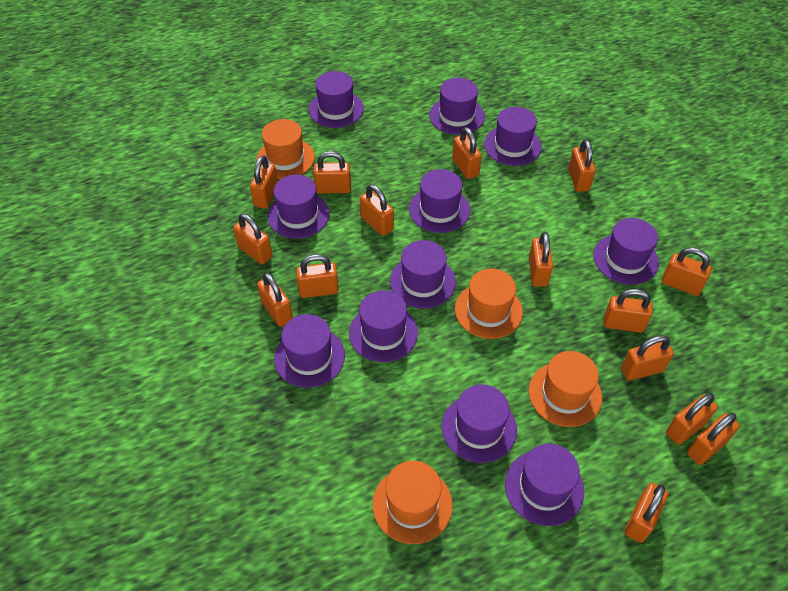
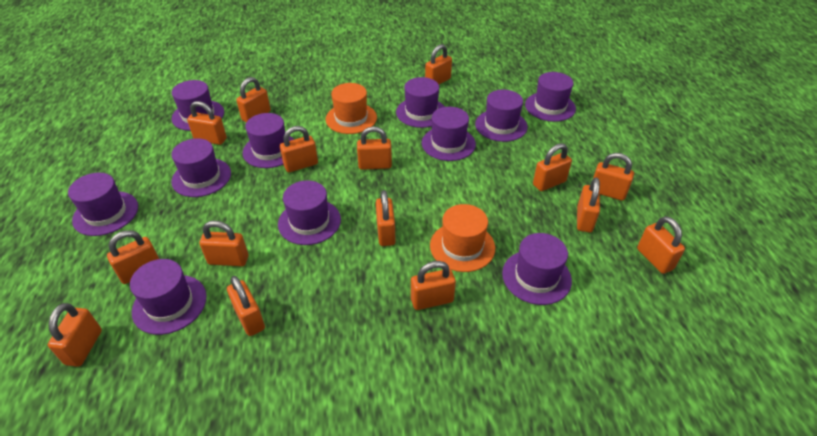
orange hat: [256,119,315,179] [373,461,453,544] [455,268,523,339] [529,351,602,427] = 4 -> [325,83,377,134] [430,204,495,272] = 2

